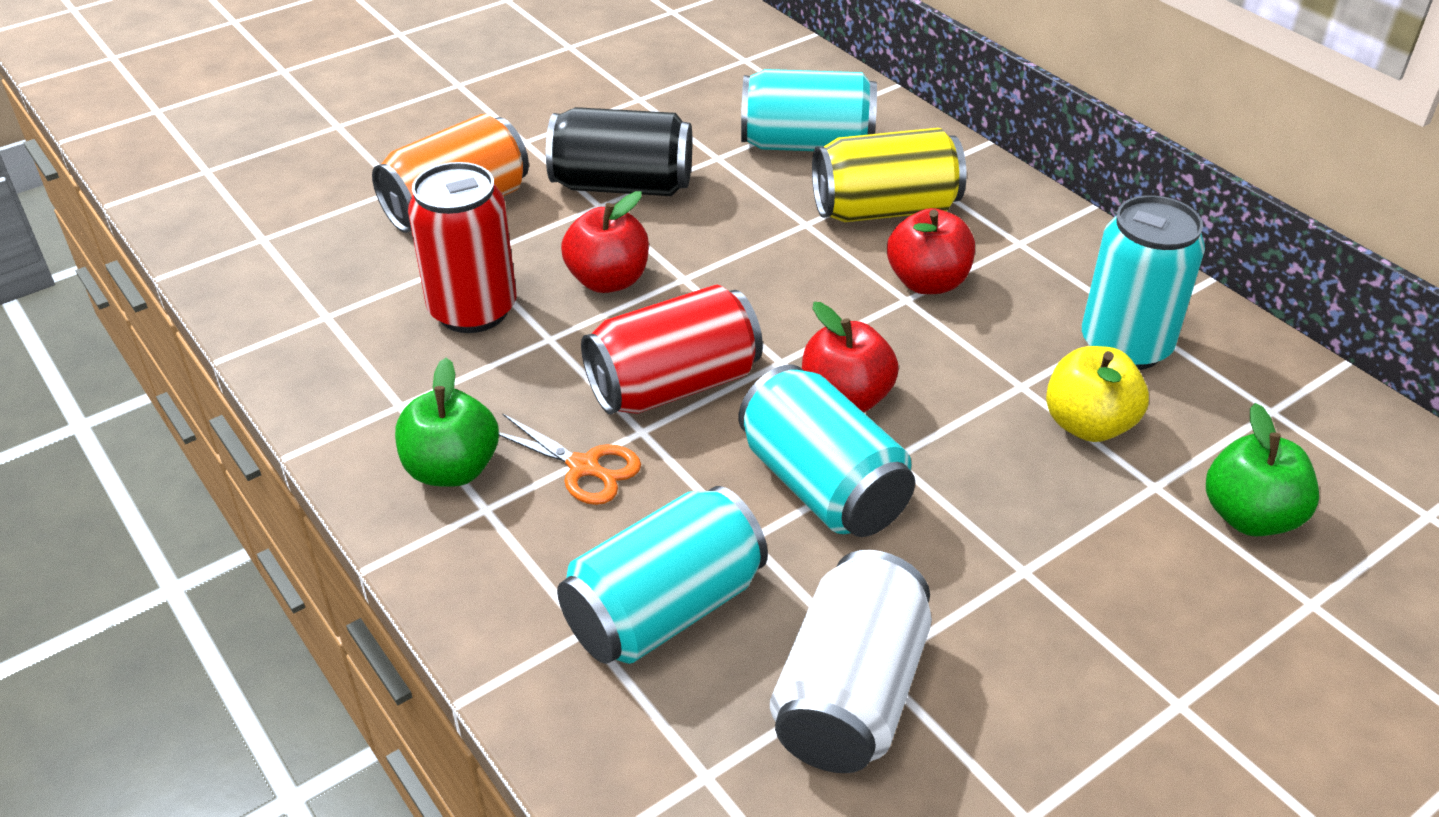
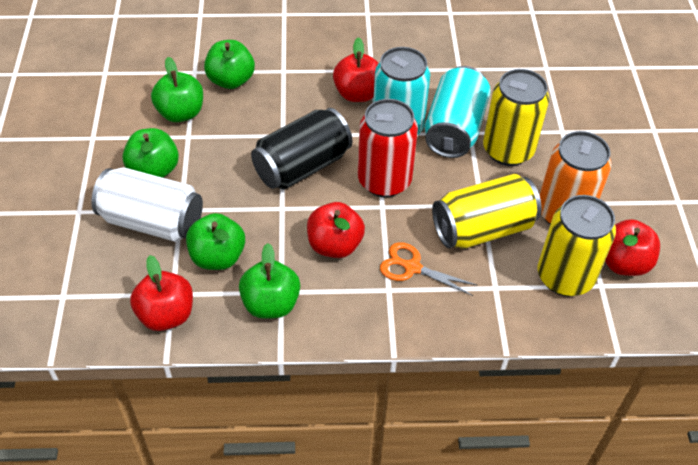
green apple: [395,358,499,487] [1206,403,1319,536] = 2 -> [122,128,179,178] [151,57,203,122] [186,213,245,270] [204,40,255,89] [239,243,300,319] = 5
red apple: [561,191,649,293] [802,302,899,413] [887,208,975,294] = 3 -> [130,255,193,331] [307,202,365,258] [333,37,379,102] [605,219,660,276] = 4
red can: [408,162,516,333] [581,284,763,414] = 2 -> [358,99,418,197] = 1
turquoise can: [557,486,768,664] [738,365,915,537] [741,69,877,151] [1082,195,1205,370] = 4 -> [373,47,430,136] [424,66,491,158] = 2
yellow apple: [1046,346,1149,442] = 1 -> none = 0
yellow can: [812,128,967,222] = 1 -> [432,174,542,249] [483,69,549,166] [538,195,616,296] = 3

